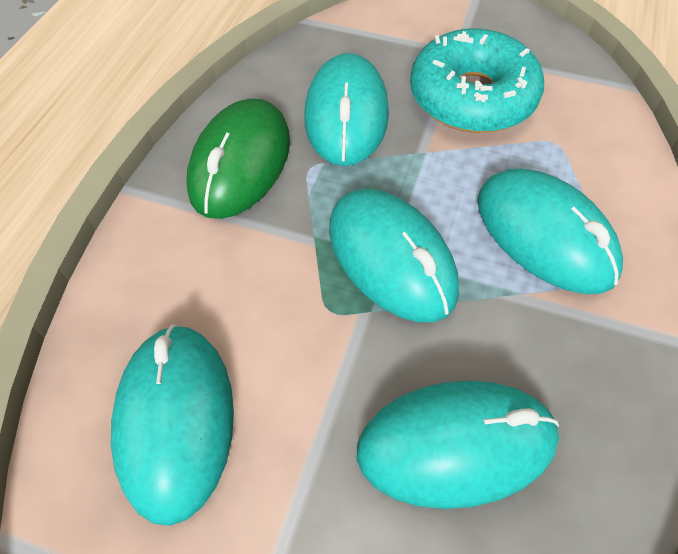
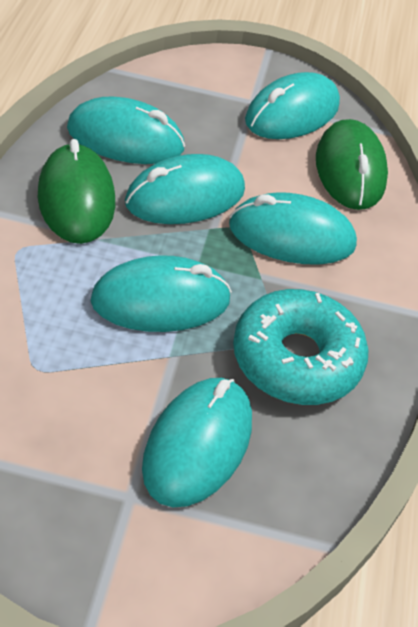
green mouse: [186,99,290,219] = 1 -> [38,139,115,244] [316,119,388,210] = 2
turquoise mouse: [111,324,234,526] [305,53,389,166] [329,189,459,322] [357,381,559,509] [477,168,623,294] = 5 -> [67,97,185,164] [90,255,232,332] [125,154,245,224] [142,378,252,507] [229,192,357,265] [245,72,340,139] = 6

